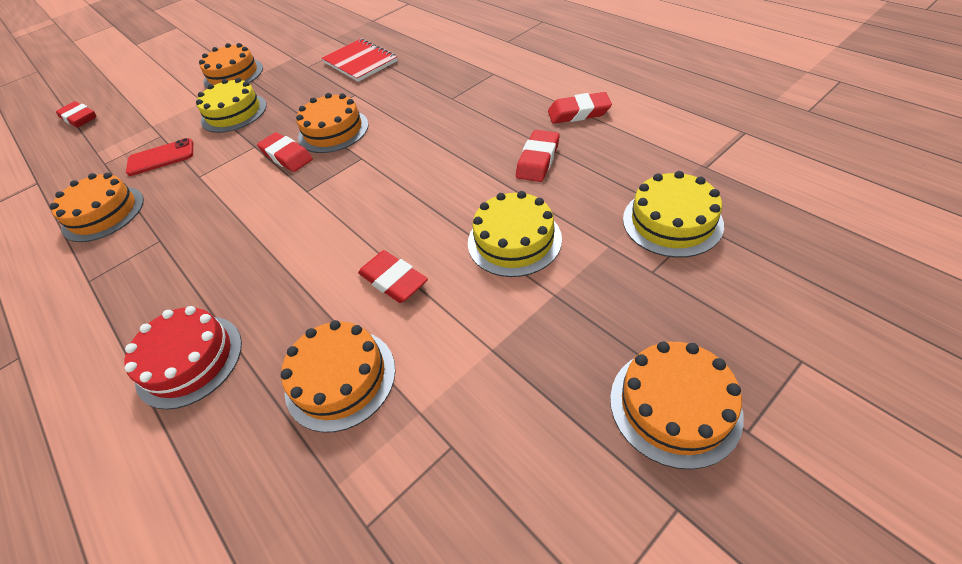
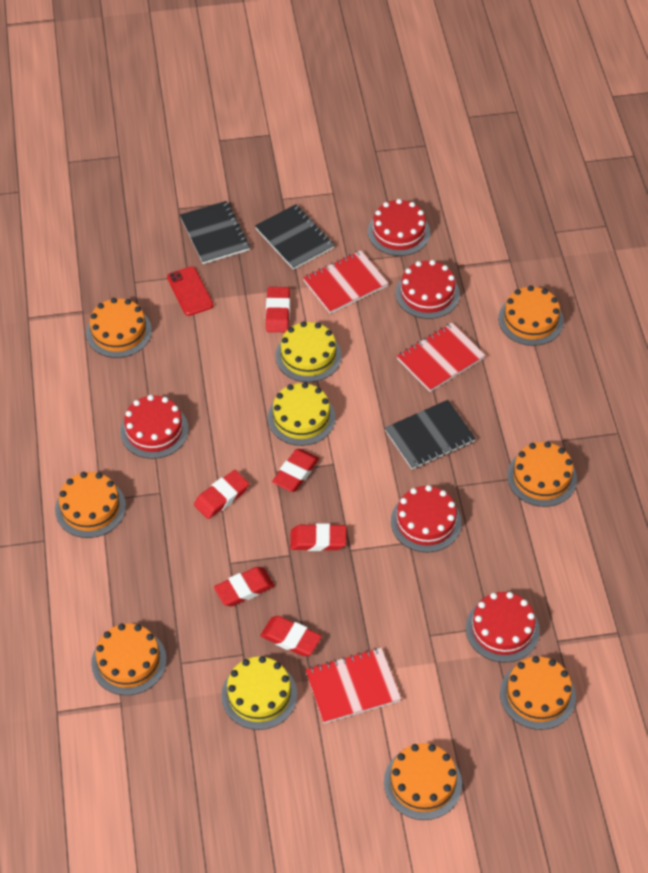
black notebook: none = 0 -> [180,201,250,264] [255,204,335,270] [385,400,476,469] = 3
orange cake: [50,173,144,242] [199,43,263,89] [281,320,396,433] [296,93,369,153] [610,341,744,469] = 5 -> [55,472,126,538] [86,298,152,358] [91,624,167,695] [384,743,462,820] [498,286,564,346] [500,656,576,730] [507,441,577,507] = 7
red cake: [125,306,242,410] = 1 -> [120,395,189,459] [368,199,430,256] [391,485,462,553] [395,260,460,319] [466,592,540,663] = 5
red eraser: [56,101,97,128] [257,132,313,172] [358,250,428,303] [516,130,560,182] [548,92,612,124] = 5 -> [194,470,249,519] [214,567,275,606] [260,616,322,656] [266,287,290,332] [272,449,319,492] [290,523,346,551] = 6
red notebook: [322,39,398,82] = 1 -> [303,250,389,314] [305,647,401,723] [397,322,486,392] = 3

